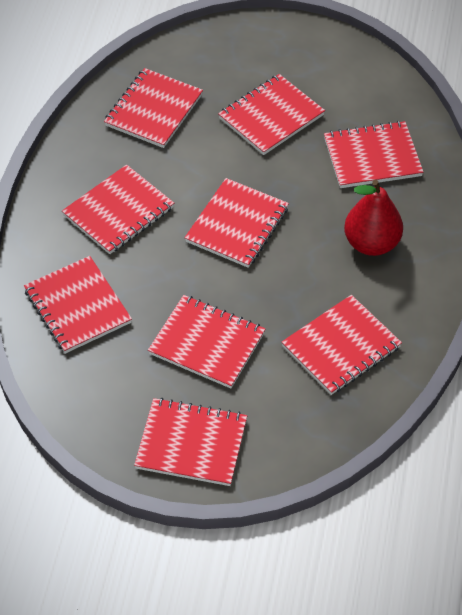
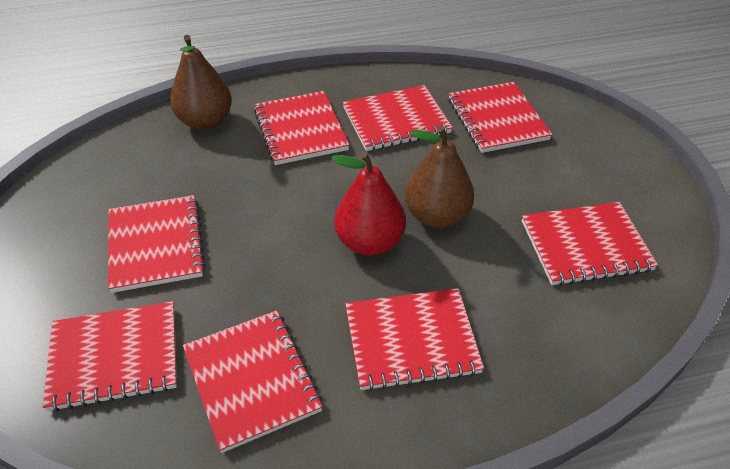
brown pear: none = 0 -> [170,35,232,130] [405,126,474,228] = 2
red notebook: [24,256,132,353] [62,165,174,254] [104,68,203,148] [134,398,247,486] [148,295,265,388] [184,178,289,268] [218,74,325,155] [282,295,402,395] [324,121,424,188] = 9 -> [43,301,177,412] [108,195,206,293] [183,310,323,453] [254,91,349,165] [343,85,453,151] [345,288,484,391] [448,82,552,153] [522,202,658,286] = 8

